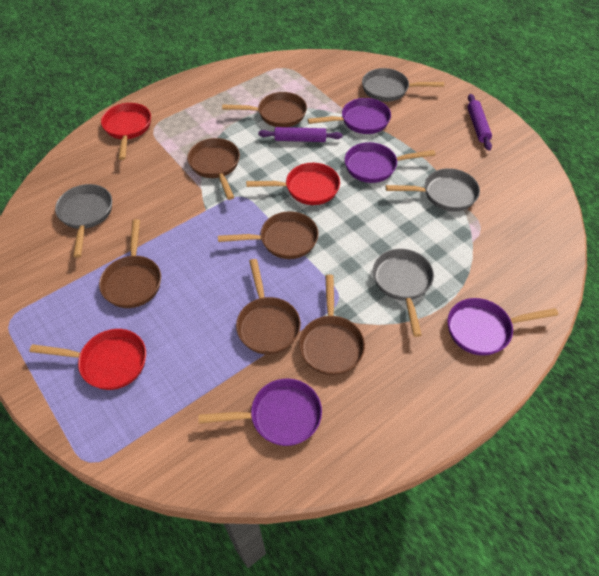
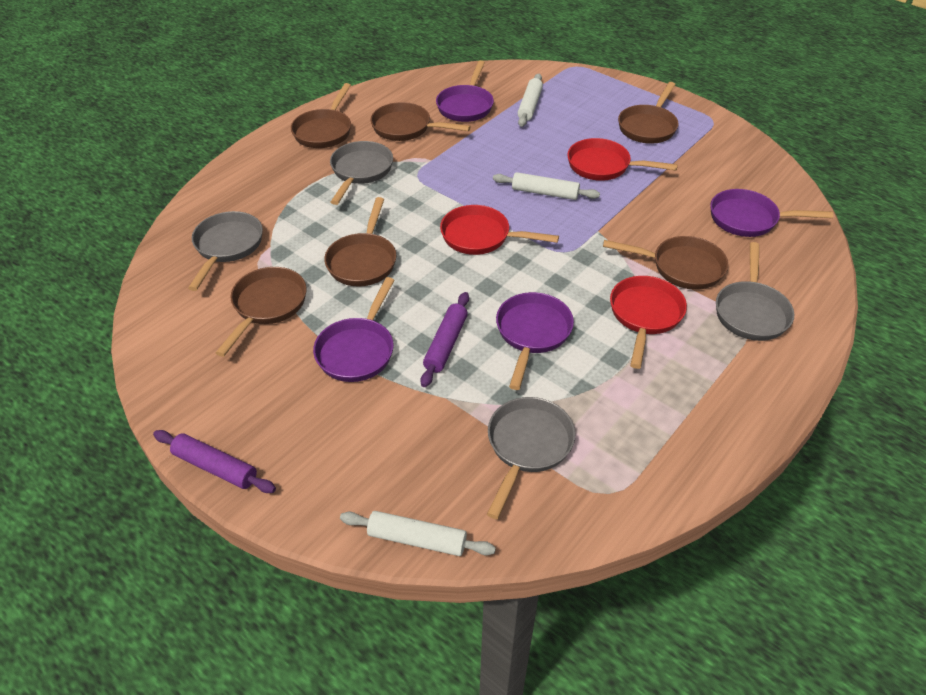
white rolling pin: none = 0 -> [340,511,496,556] [493,172,600,200] [518,74,543,127] = 3

